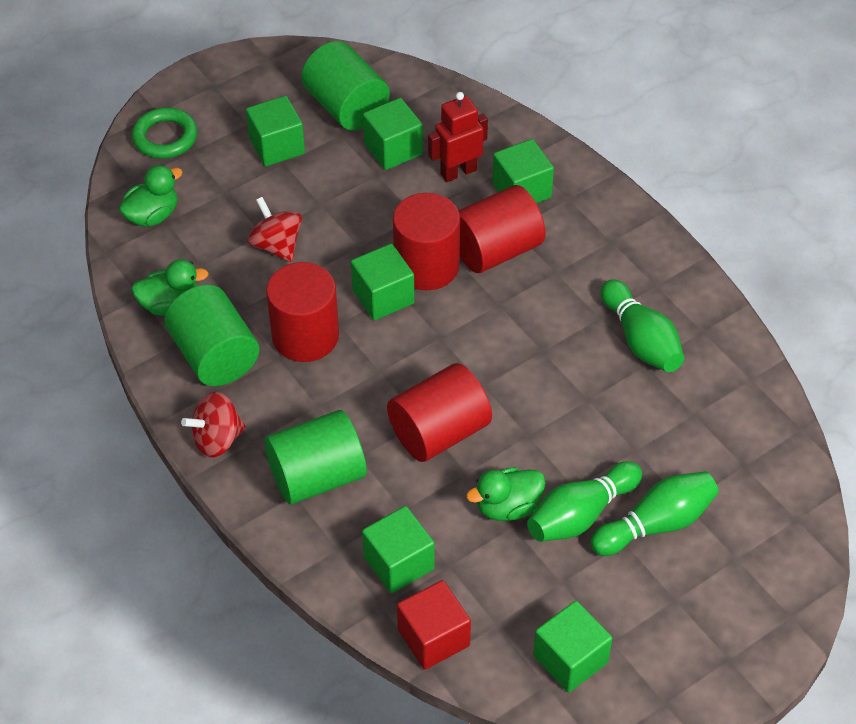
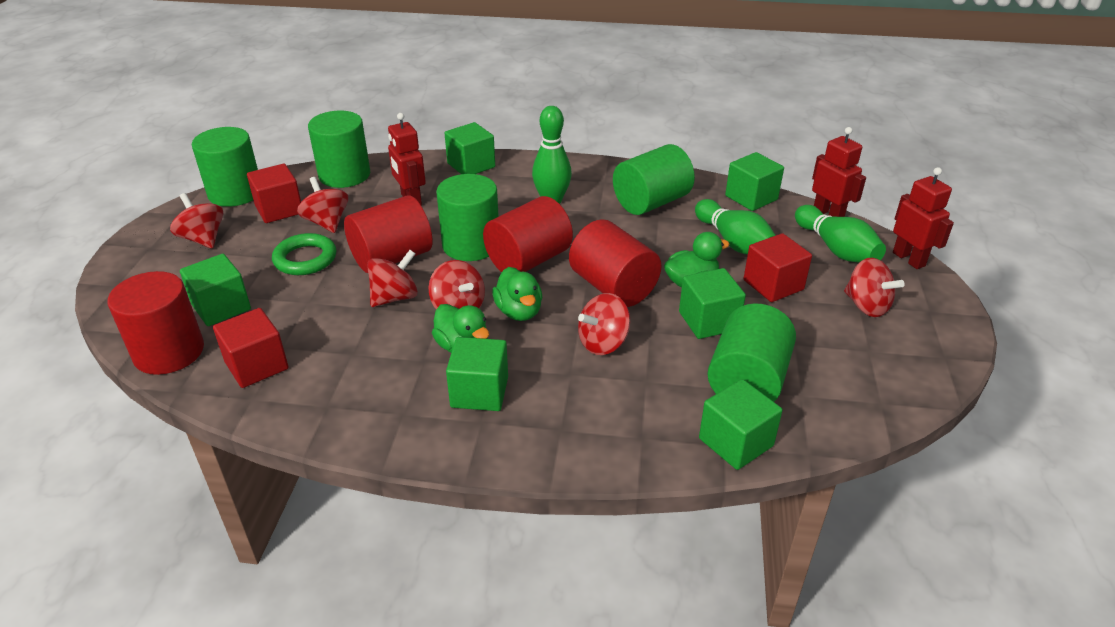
green cylinder: [164,285,259,386] [265,410,367,504] [301,41,390,131] = 3 -> [192,127,258,207] [308,111,370,188] [436,174,499,261] [613,144,695,215] [707,303,796,402] = 5
red cube: [397,580,471,669] = 1 -> [213,308,288,388] [247,164,301,223] [743,233,812,302] = 3
red robot: [428,92,488,182] = 1 -> [388,113,426,206] [812,127,866,217] [893,167,954,269] = 3
red spinning top: [181,392,246,458] [247,197,302,262] = 2 -> [170,193,223,249] [297,177,348,233] [367,250,418,307] [428,260,485,309] [578,293,630,355] [844,258,904,317] = 6

